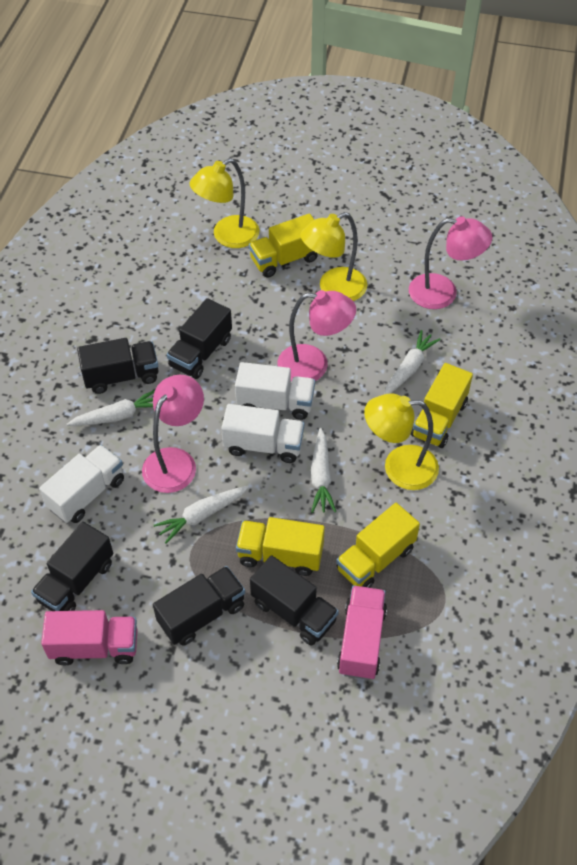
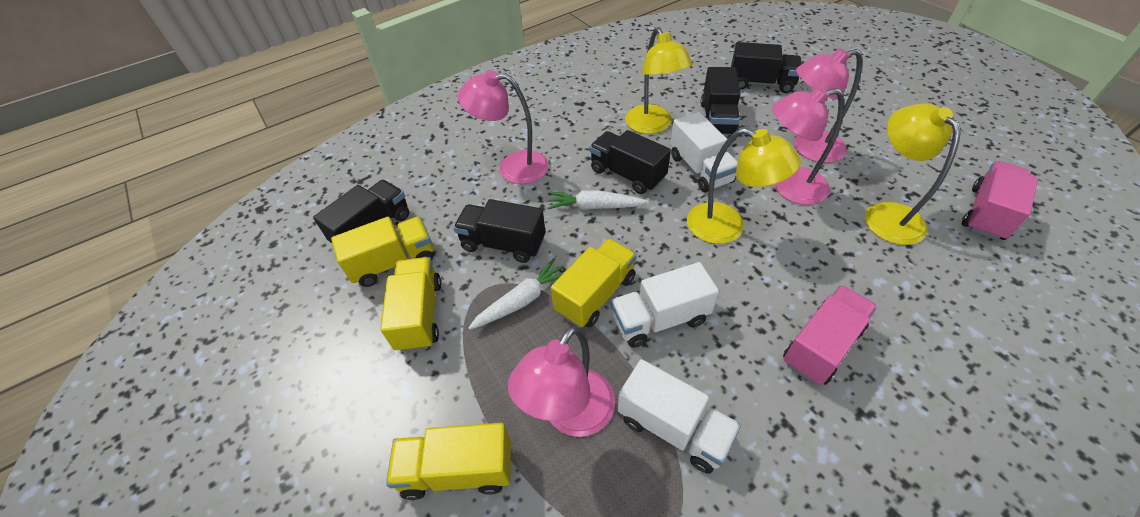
pink lamp: [142,375,204,493] [277,290,356,382] [409,216,492,309] = 3 -> [457,70,549,184] [508,326,615,437] [772,86,844,205] [794,48,862,163] = 4
white carrot: [67,390,155,426] [154,486,249,543] [311,428,336,513] [384,330,441,394] = 4 -> [468,258,563,330] [547,190,648,210] = 2

